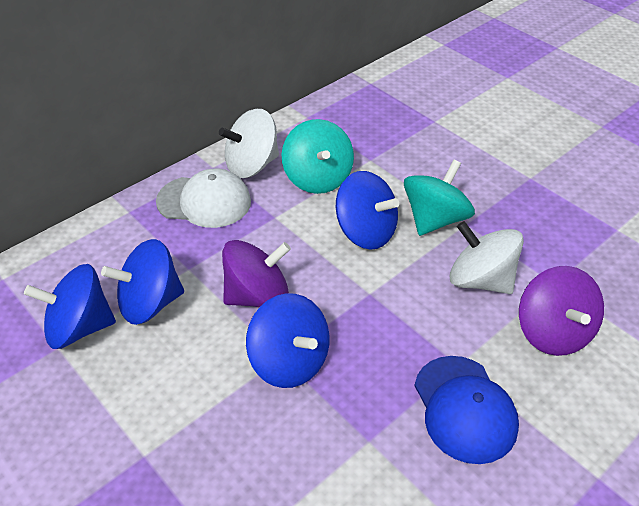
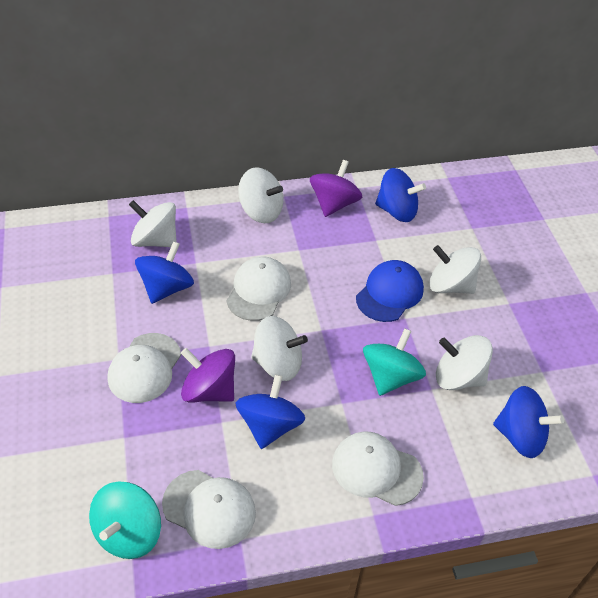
white cap: [156,168,251,228] = 1 -> [107,333,181,403] [162,470,256,549] [226,256,291,321] [332,431,424,506] = 4
white spinning top: [219,109,279,178] [450,221,524,294] = 2 -> [129,200,177,247] [238,167,283,223] [251,316,308,381] [429,245,481,294] [436,335,493,390] = 5

